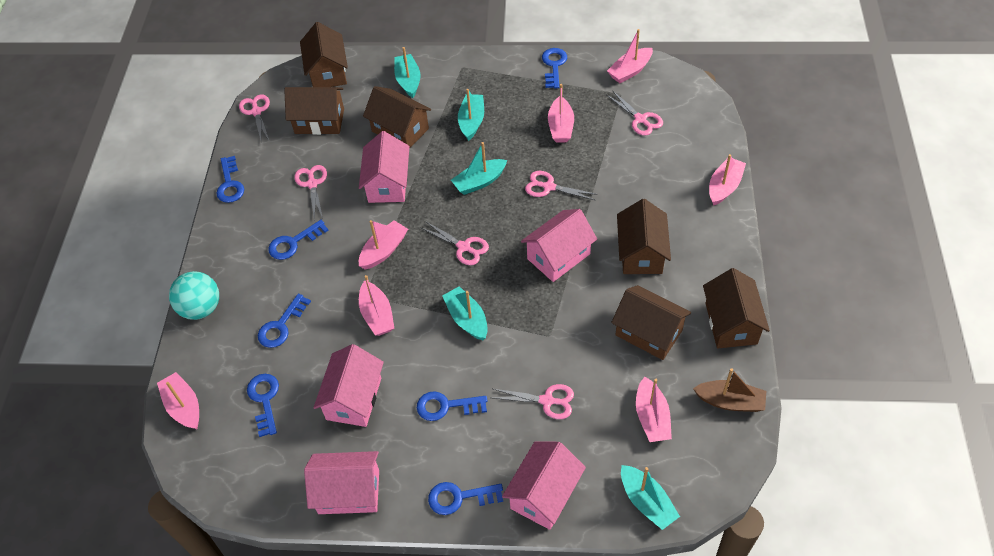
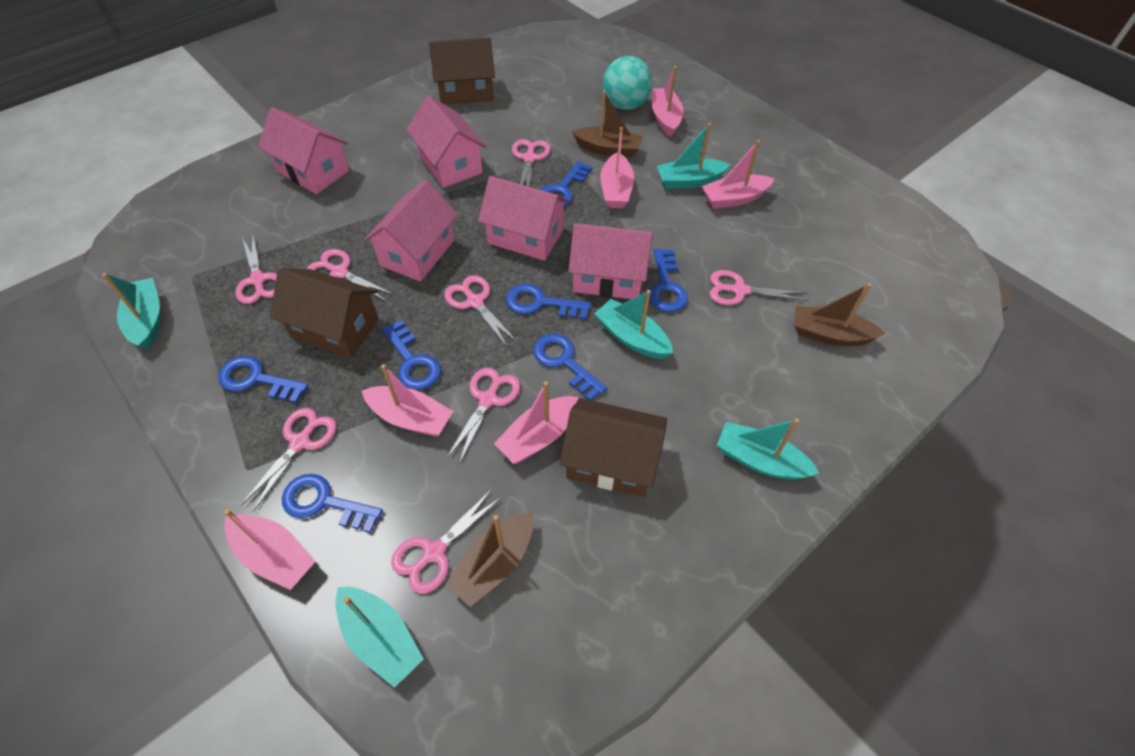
brown boat: [693,368,766,412] = 1 -> [445,512,533,607] [572,91,643,158] [794,283,885,346] = 3
brown house: [284,87,344,135] [300,22,348,87] [363,86,431,148] [611,285,691,360] [617,199,671,274] [703,268,770,348] = 6 -> [270,268,379,358] [429,37,495,105] [560,398,667,497] = 3
pink boat: [157,372,199,429] [359,220,408,270] [359,275,394,336] [548,84,574,143] [607,29,653,83] [636,377,672,442] [709,154,746,206] = 7 -> [224,509,316,590] [362,364,453,437] [494,381,578,464] [600,127,634,208] [652,66,684,137] [702,140,774,209] = 6
pink scissors: [239,94,270,143] [294,165,327,221] [421,221,489,265] [493,384,574,419] [525,171,598,200] [607,90,663,136] = 6 -> [236,234,277,304] [241,408,337,512] [307,249,394,302] [391,489,502,594] [444,275,518,348] [447,368,520,464] [512,139,551,187] [710,270,809,305] = 8

